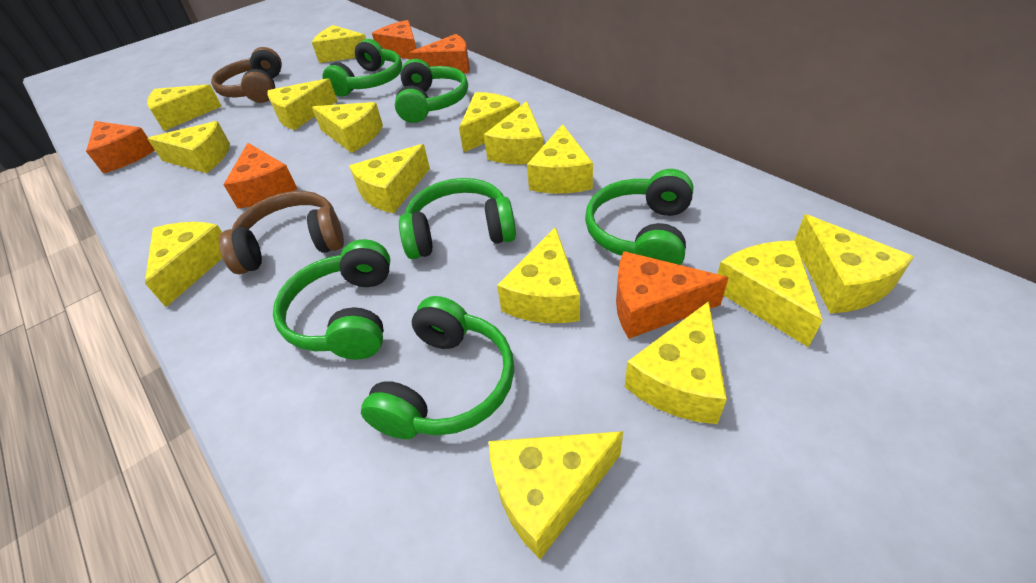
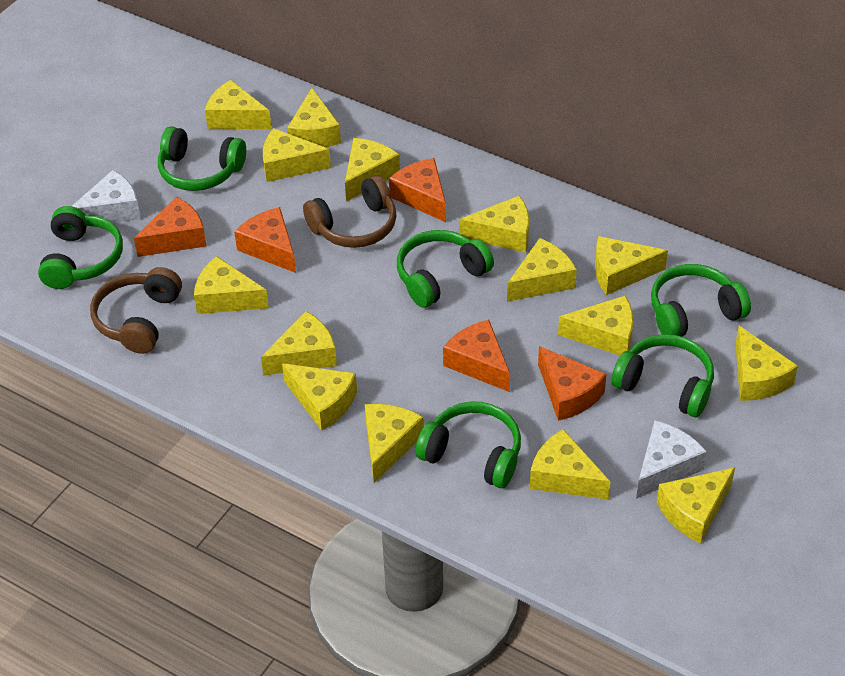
white cheese: none = 0 -> [72,170,141,223] [636,420,707,499] = 2

